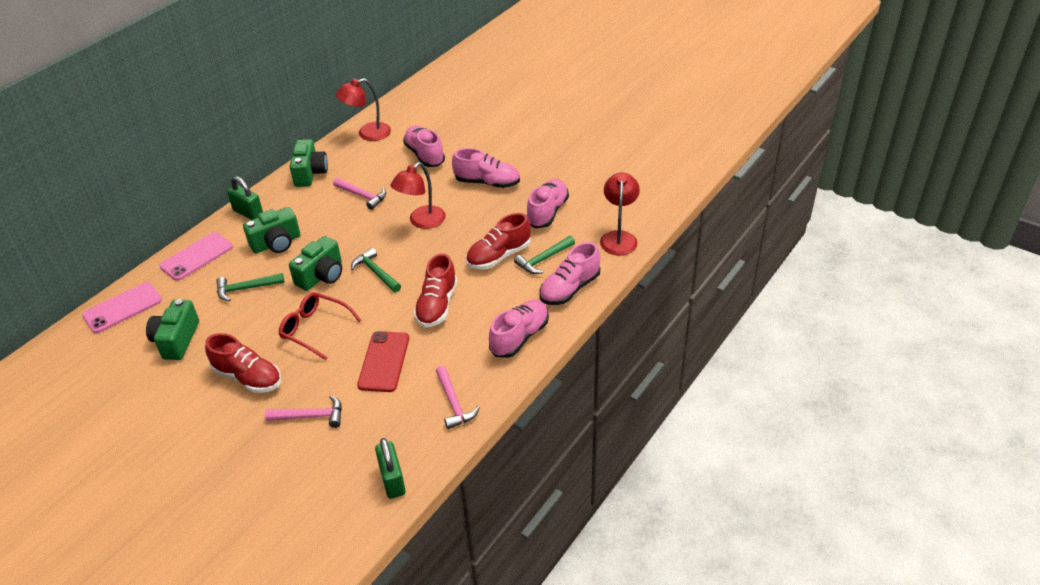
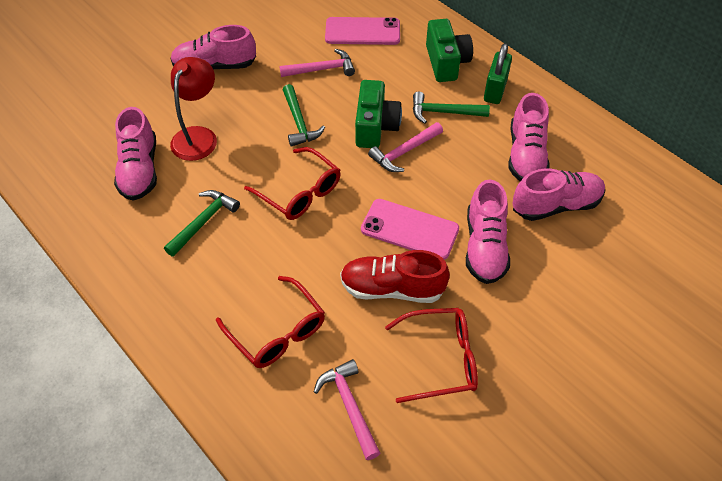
green camera: [146,299,199,360] [243,207,300,253] [289,236,342,291] [290,139,328,187] = 4 -> [355,80,402,148] [426,19,473,82] = 2
green padlock: [227,176,263,220] [375,438,406,499] = 2 -> [484,43,512,104] = 1
red glasses: [279,292,362,360] = 1 -> [216,276,325,368] [244,147,341,220] [385,308,478,403] = 3
red lamp: [336,78,391,141] [391,162,446,229] [600,172,640,255] = 3 -> [170,57,217,161] = 1
red phone: [357,331,409,392] = 1 -> none = 0
red shoe: [205,333,281,393] [413,253,457,328] [466,213,531,269] = 3 -> [340,250,450,303] = 1

